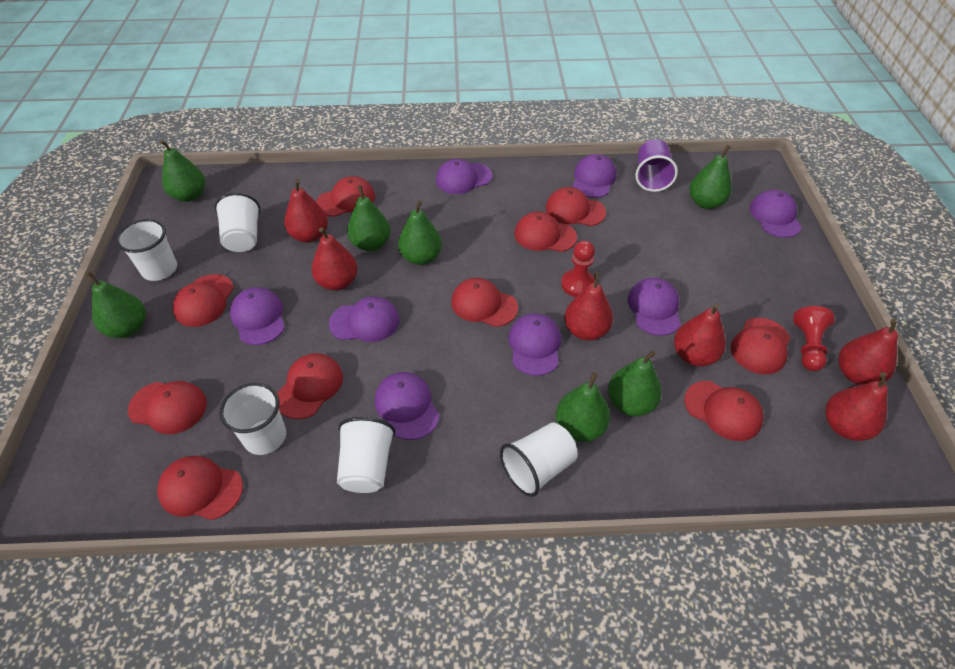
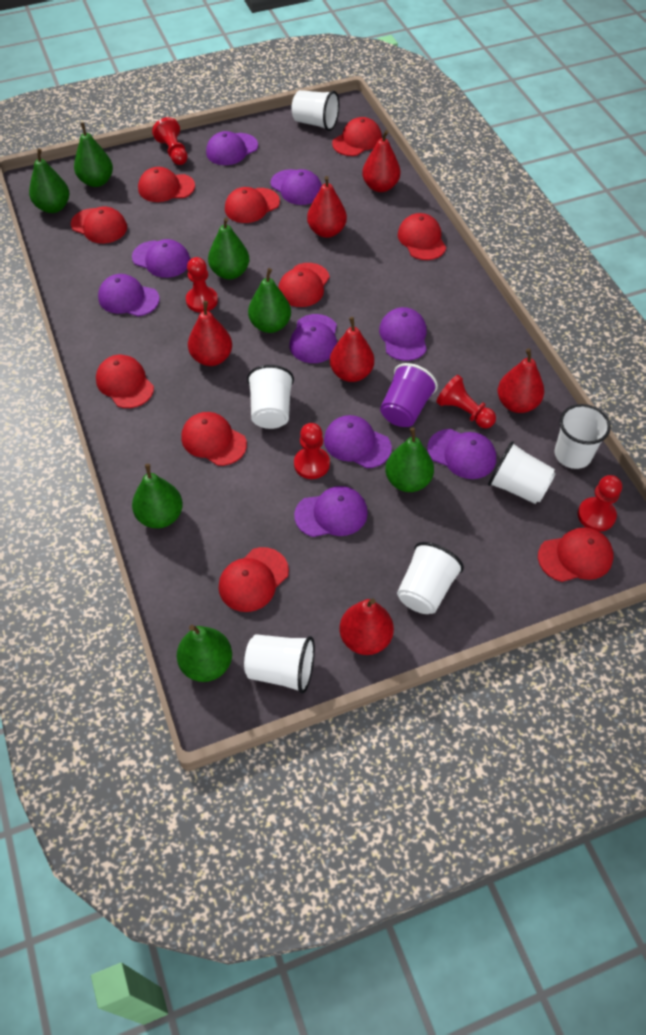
purple cap: [230,287,285,345] [329,296,400,342] [375,372,440,440] [436,159,492,194] [508,313,561,376] [572,154,617,198] [628,278,681,336] [749,190,802,238] = 8 -> [98,274,160,316] [132,239,190,278] [206,131,258,165] [271,169,322,205] [290,314,337,363] [294,486,368,537] [324,415,392,468] [379,307,427,361] [427,429,496,479] = 9
red pawn: [561,240,595,297] [793,306,834,371] = 2 -> [152,117,188,165] [186,257,218,312] [294,423,330,479] [436,375,496,428] [578,475,622,532] = 5
white cup: [116,219,177,281] [215,193,260,252] [220,383,286,455] [337,417,396,493] [500,423,578,497] = 5 -> [244,634,315,694] [247,365,294,429] [291,90,339,131] [397,542,464,614] [488,441,556,504] [554,404,611,469] = 6

